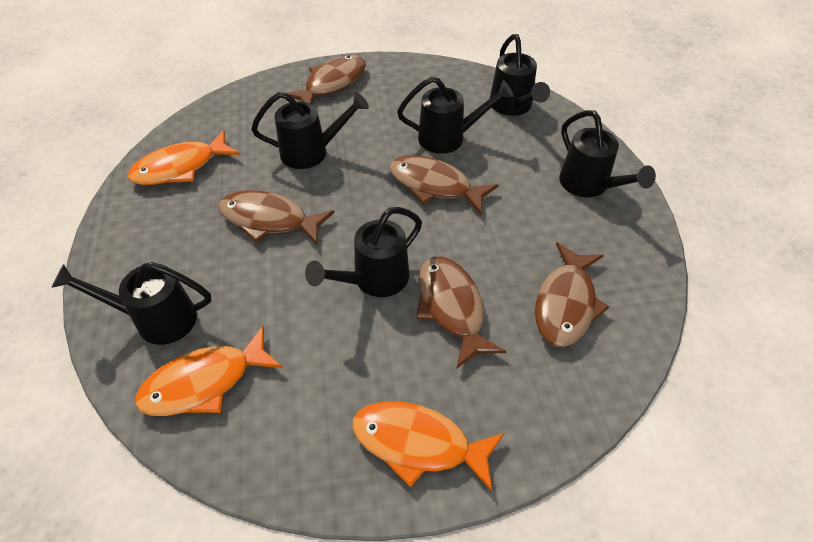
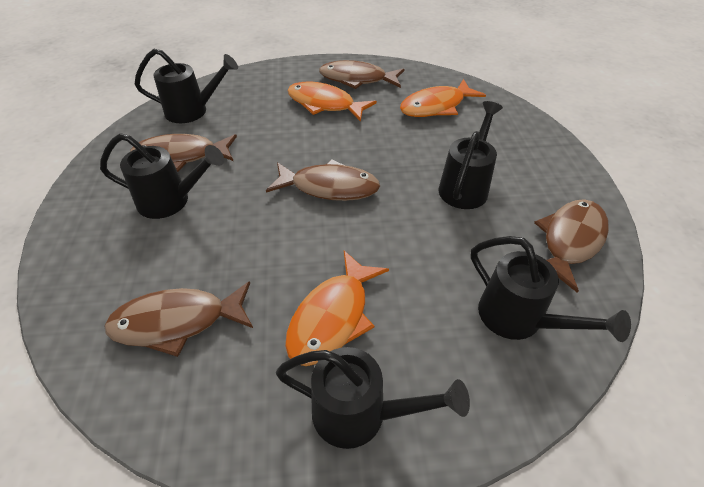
black watering can: [51,262,211,345] [251,92,369,169] [305,207,422,297] [397,77,514,154] [490,34,550,116] [559,110,656,198] = 6 -> [100,133,224,219] [134,49,238,123] [276,347,470,449] [439,101,503,209] [471,236,631,342] = 5

